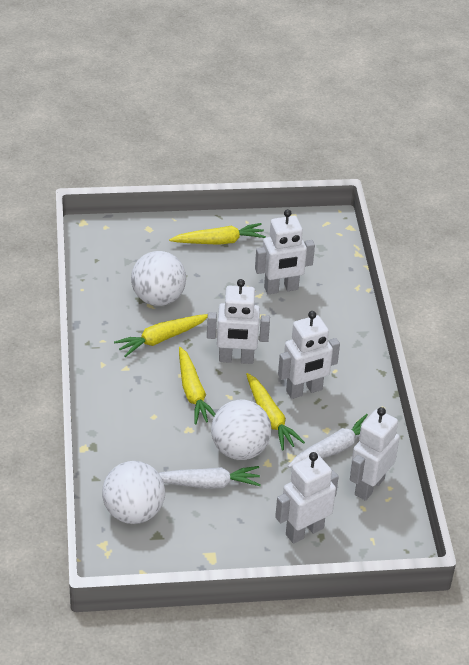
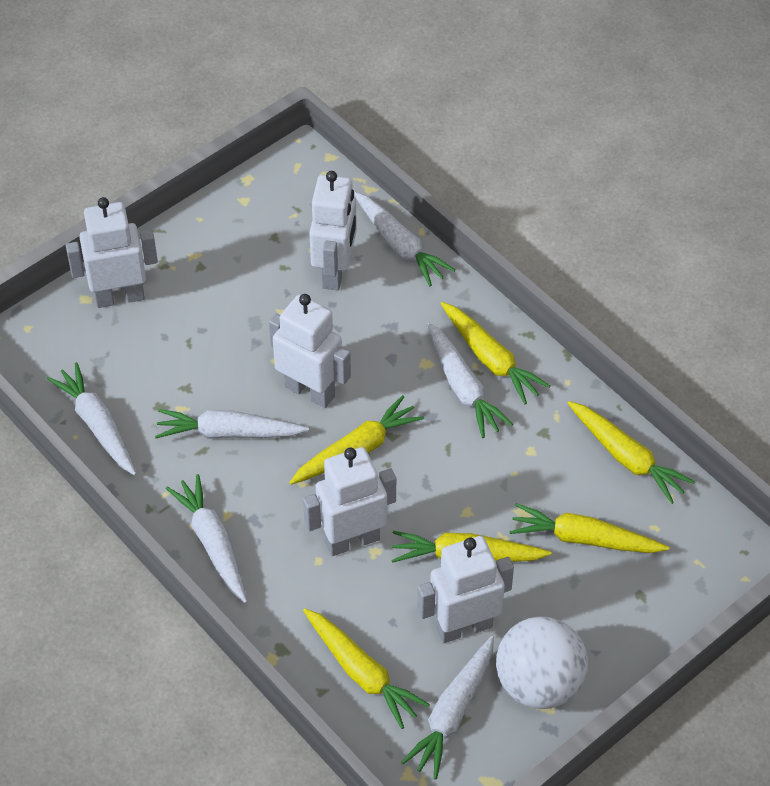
white ball: [102,461,165,524] [131,251,186,306] [211,400,272,460] = 3 -> [496,616,588,709] = 1
white carrot: [159,466,261,489] [288,414,368,468] = 2 -> [47,362,137,476] [155,409,309,439] [166,474,247,604] [354,192,455,286] [401,636,494,779] [427,322,513,438] = 6
yellow carrot: [114,314,208,357] [169,223,266,245] [179,347,215,425] [246,373,305,450] = 4 -> [289,395,424,485] [303,608,430,729] [391,531,552,563] [441,302,550,404] [509,503,669,553] [567,401,695,504] = 6

